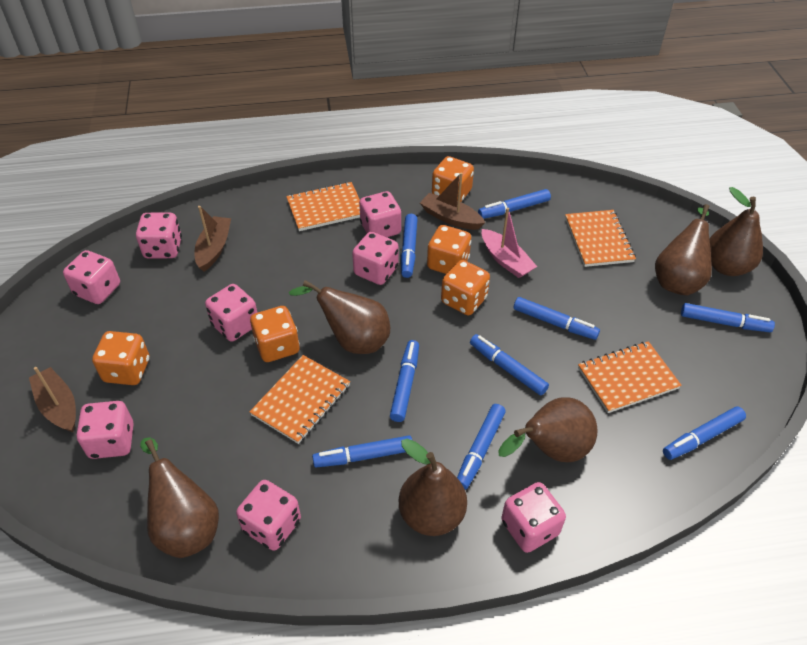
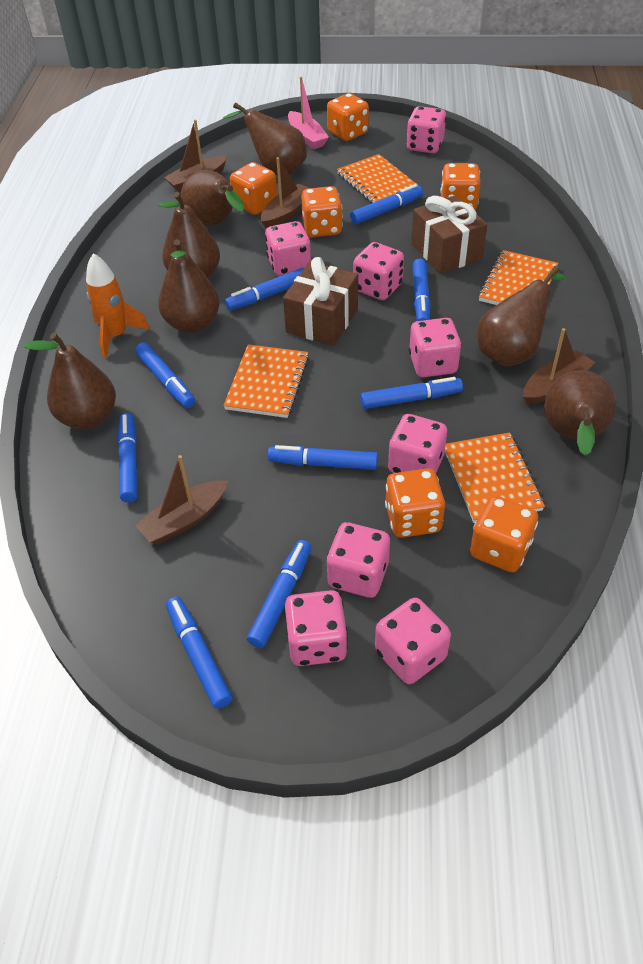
brown boat: [29,367,76,432] [195,206,231,271] [420,172,485,230] = 3 -> [135,455,228,544] [164,120,227,193] [261,157,310,229] [523,328,595,405] = 4
brown gift: none = 0 -> [283,257,358,346] [411,195,487,274] = 2
brown pear: [140,437,219,558] [289,280,390,354] [399,439,467,536] [498,397,598,462] [655,204,712,295] [709,187,763,276] = 6 -> [23,333,116,429] [158,192,220,278] [158,239,220,333] [181,170,244,226] [223,103,307,175] [477,266,565,367] [544,370,616,455] = 7
orange dice: [92,331,149,385] [250,306,300,362] [427,225,471,274] [432,156,474,202] [441,260,490,315] = 5 -> [230,162,277,215] [301,186,343,237] [327,93,369,141] [385,468,445,538] [440,163,481,210] [470,496,538,572] = 6
orange rocket: none = 0 -> [86,253,150,359] = 1

